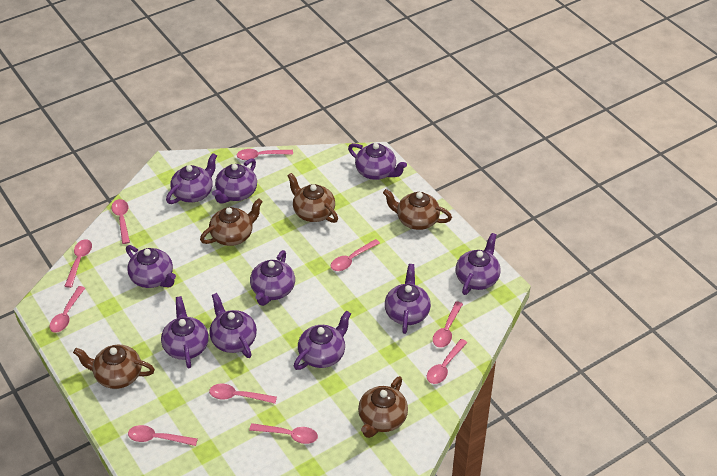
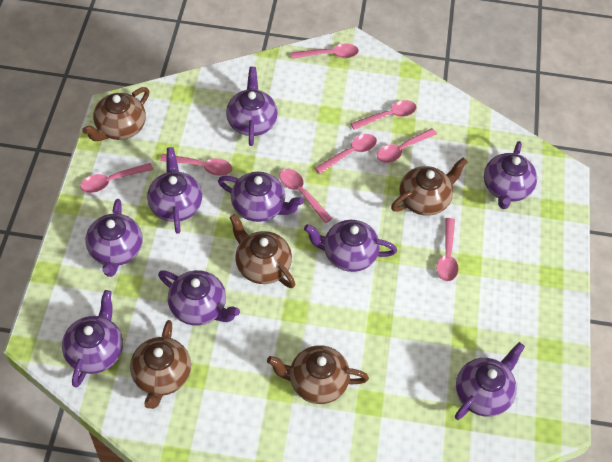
pink spoon: [49,286,85,333] [65,239,92,288] [112,199,130,244] [128,425,198,446] [209,384,277,404] [237,149,293,160] [249,423,318,444] [330,239,380,271] [427,339,467,384] [433,301,463,348] = 10 -> [80,163,153,193] [160,154,232,176] [279,169,333,223] [291,43,359,59] [315,134,377,174] [351,100,417,130] [377,128,437,163] [437,218,458,281] = 8
purple teapot: [126,245,176,288] [161,296,209,368] [166,153,217,204] [209,293,257,358] [212,158,257,204] [250,250,295,306] [294,311,351,370] [348,143,407,180] [385,264,431,334] [455,233,501,295] = 10 -> [62,290,123,388] [86,199,143,277] [147,147,202,234] [158,270,240,326] [218,172,304,222] [226,67,278,146] [304,220,397,272] [455,342,525,420] [484,141,537,209] = 9

